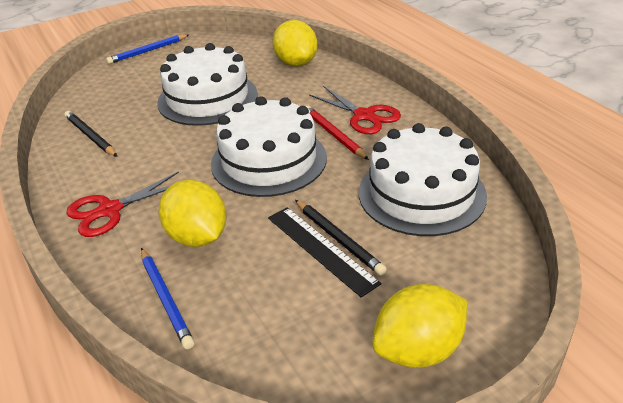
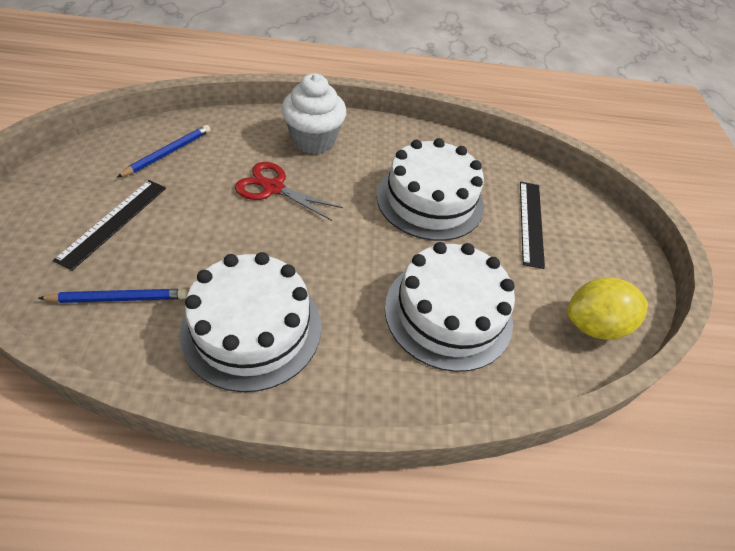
black pencil: [65,111,117,157] [295,200,386,275] = 2 -> none = 0
black ruler: [268,207,381,297] = 1 -> [53,180,166,271] [520,182,545,269] = 2
red pencil: [306,106,369,160] = 1 -> none = 0
red scissors: [66,171,179,237] [309,86,401,134] = 2 -> [235,162,343,221] = 1
white cupcake: none = 0 -> [282,73,346,154] = 1
yellow lemon: [159,180,227,247] [273,20,318,67] [372,284,467,368] = 3 -> [567,277,648,340] = 1

